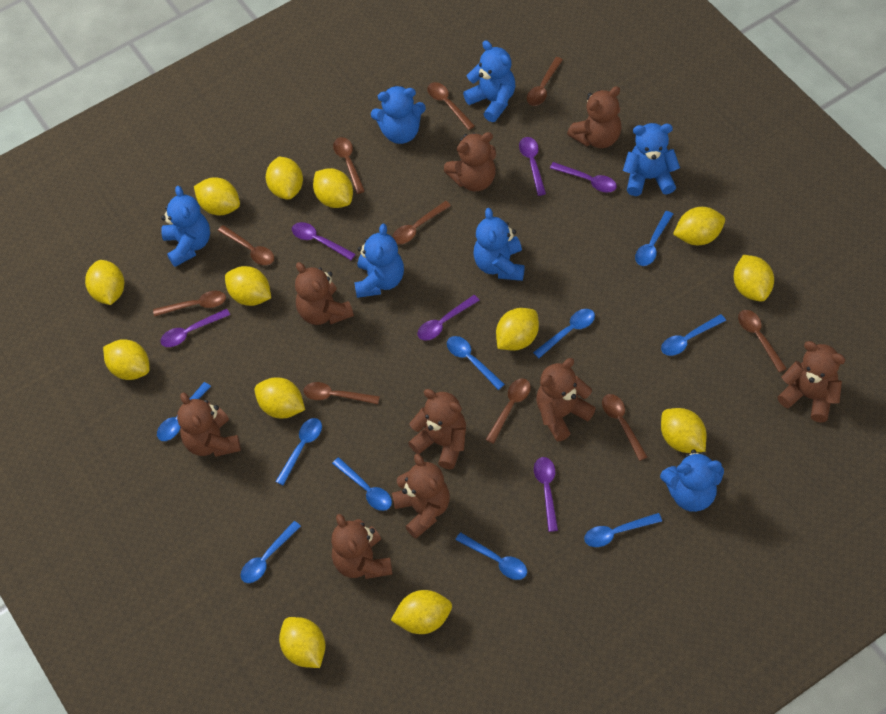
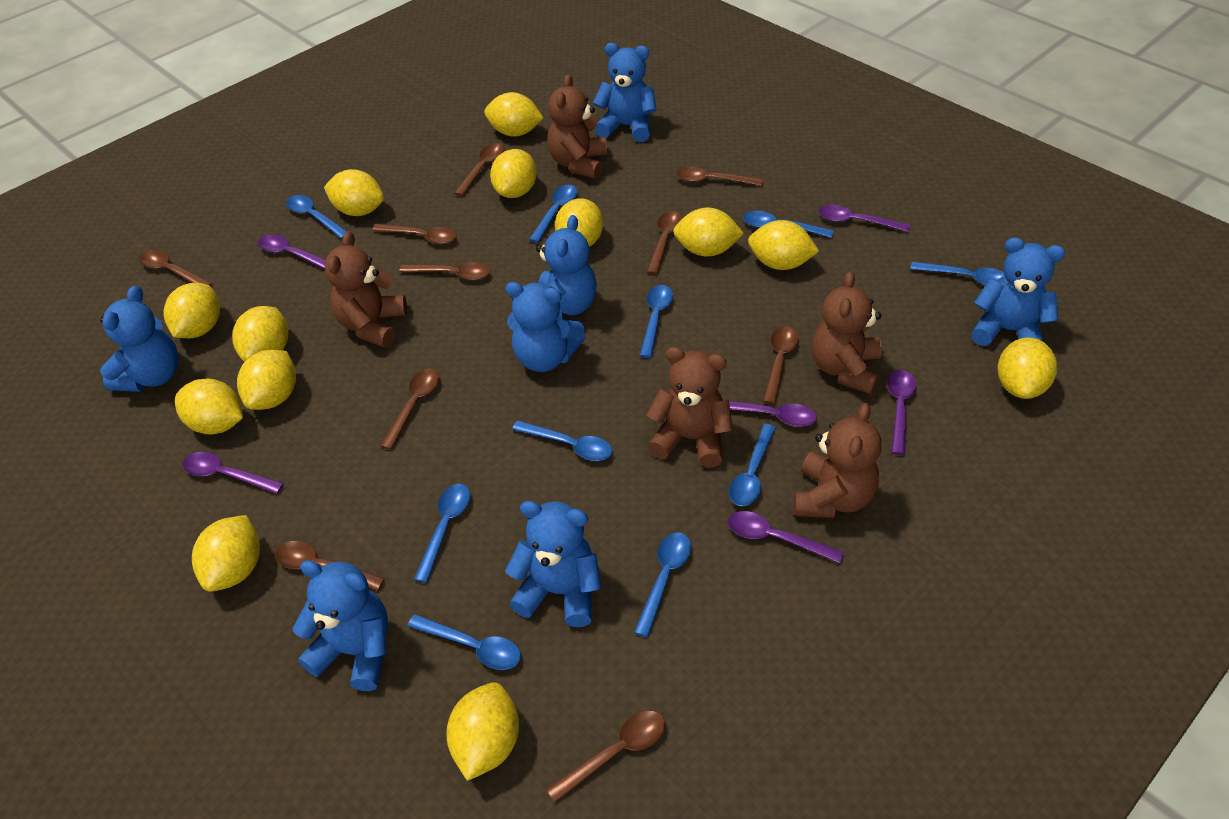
brown teddy bear: [177,392,241,457] [295,262,354,325] [331,514,393,579] [392,454,450,539] [408,389,466,469] [444,132,496,191] [536,358,596,441] [567,86,622,148] [777,341,845,423] = 9 -> [324,231,407,348] [547,74,607,179] [646,347,733,468] [794,403,881,518] [812,271,882,394] = 5

